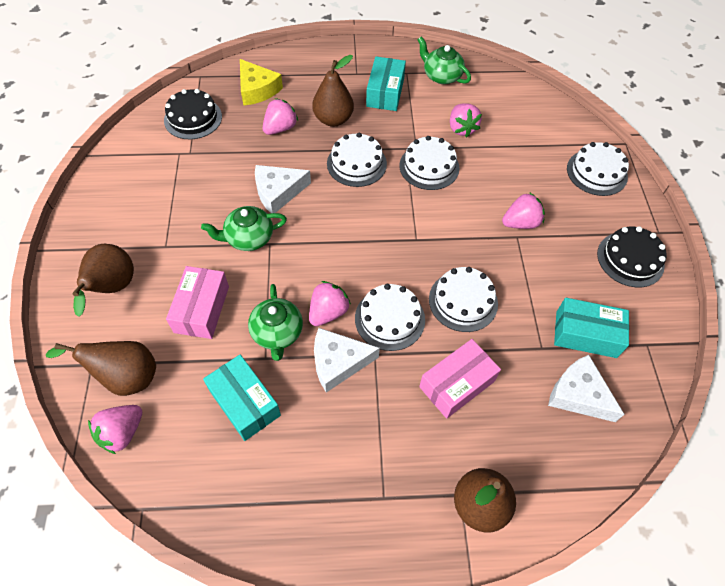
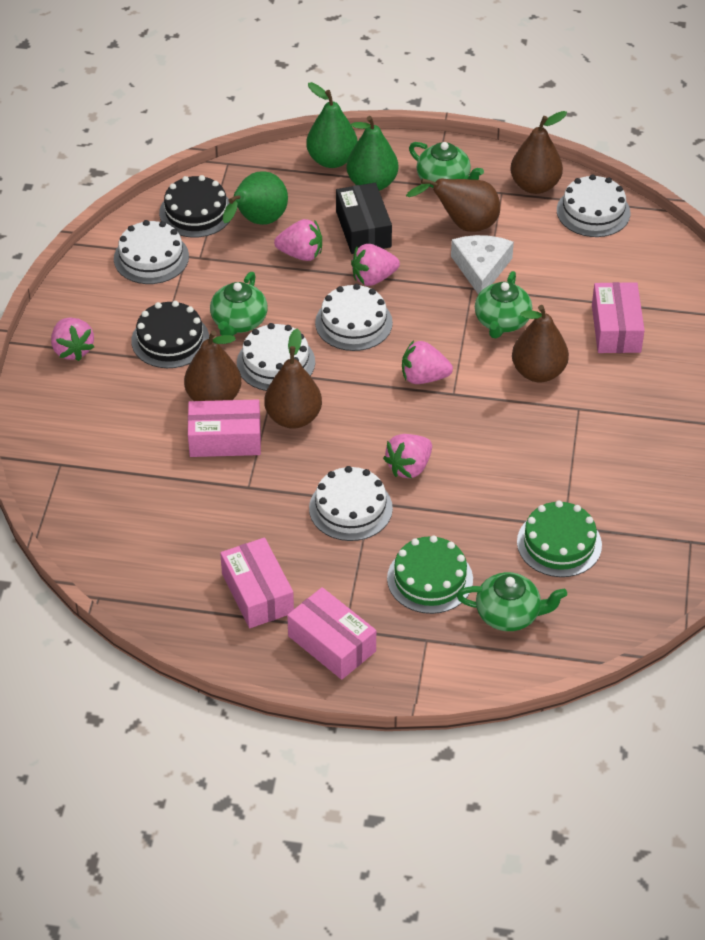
black box: none = 0 -> [336,183,392,254] = 1
brown pear: [46,341,156,396] [73,244,134,317] [312,55,354,127] [454,468,516,533] = 4 -> [184,330,241,401] [264,329,322,429] [406,178,500,232] [510,111,567,194] [512,305,569,383] = 5
green cake: none = 0 -> [387,536,473,614] [517,501,602,577] = 2
green pear: none = 0 -> [223,171,288,225] [306,82,358,168] [346,116,398,191] = 3
green teapot: [201,206,287,251] [248,284,303,361] [417,37,471,84] = 3 -> [210,272,267,336] [409,142,484,188] [457,572,567,631] [475,271,532,338] = 4
pink box: [166,266,229,339] [419,339,501,419] = 2 -> [188,399,261,457] [220,538,294,628] [287,587,376,680] [592,282,645,353] = 4
turquoise box: [203,355,281,441] [366,57,406,111] [554,298,629,358] = 3 -> none = 0
white cheese: [255,165,311,213] [314,328,380,392] [548,355,625,422] = 3 -> [451,235,514,295] = 1
yellow cheese: [240,59,283,106] = 1 -> none = 0

